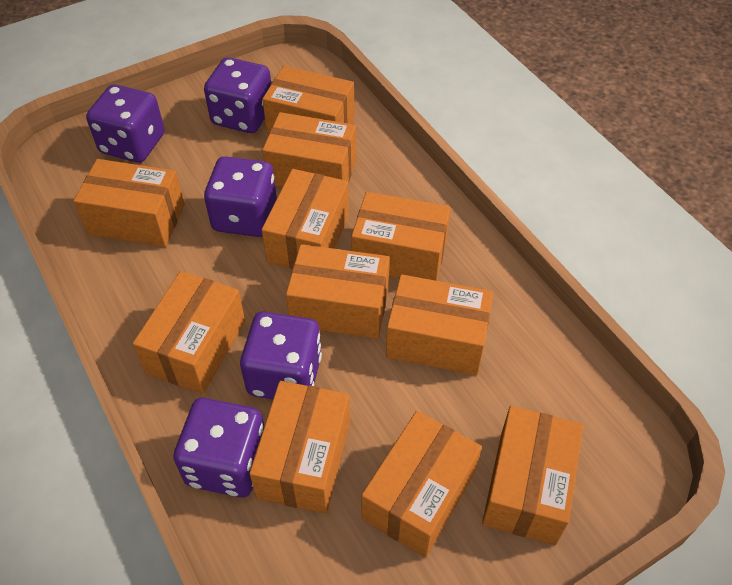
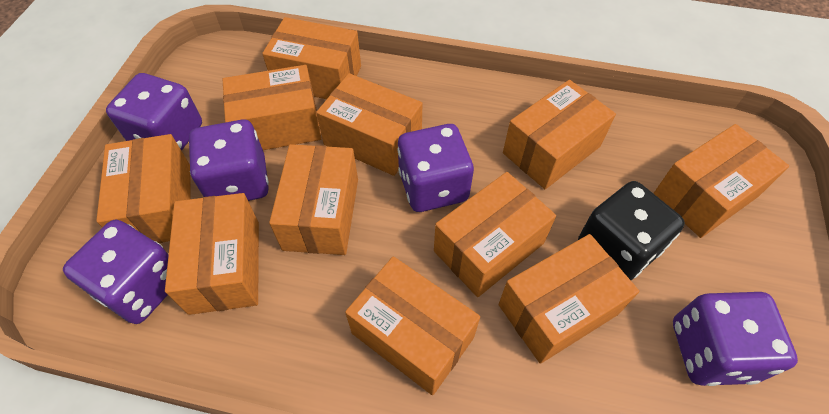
black dice: none = 0 -> [578,181,685,280] = 1

